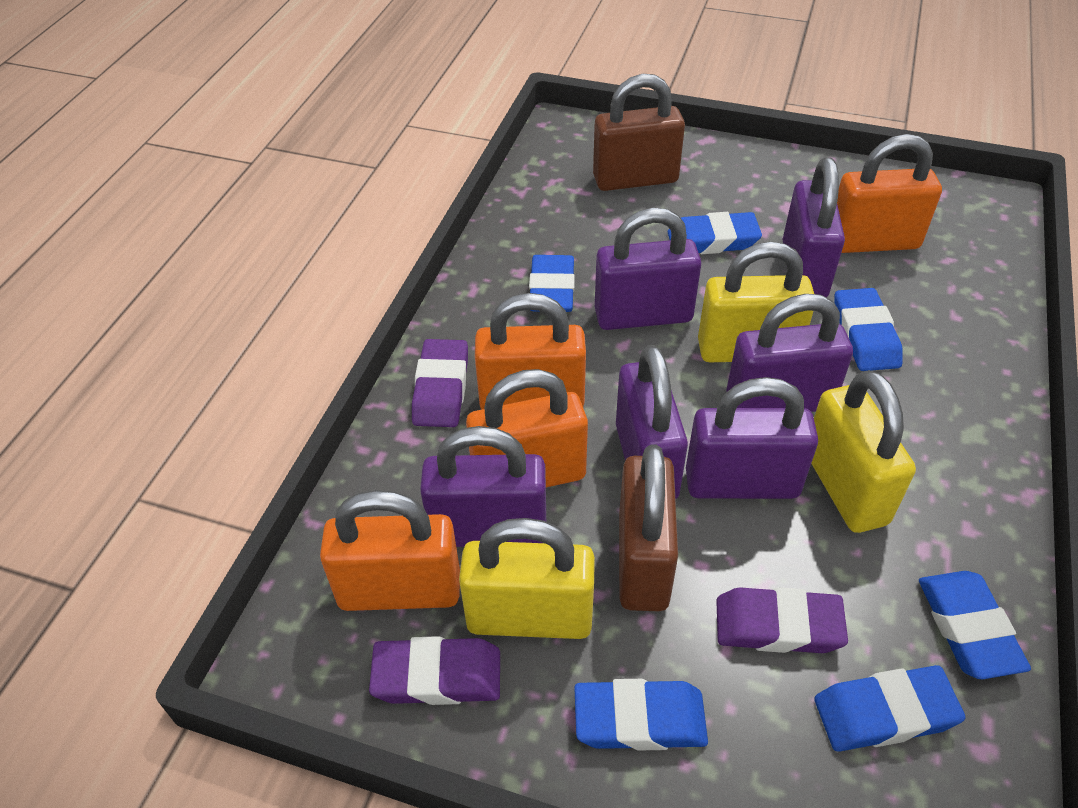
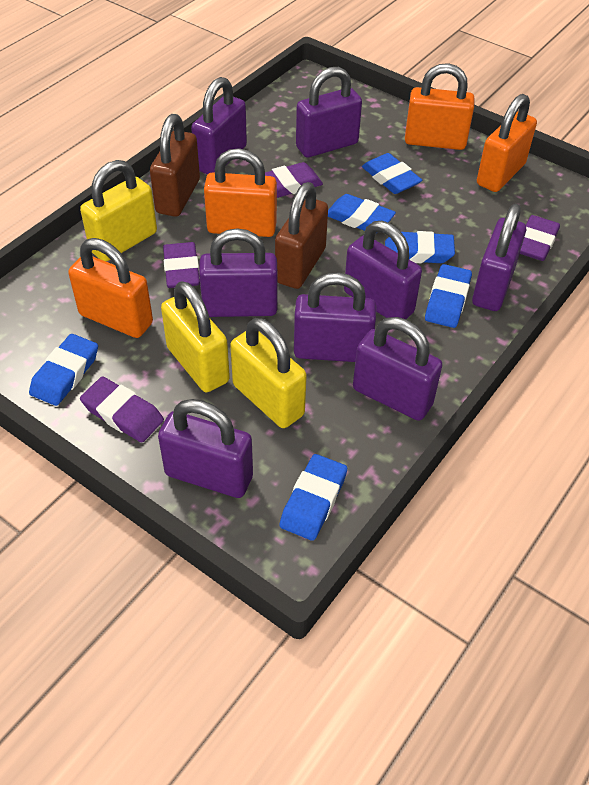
purple eraser: [369,636,500,705] [412,339,468,427] [716,587,848,653] = 3 -> [80,377,164,443] [163,242,200,288] [265,162,323,198] [520,215,560,261] = 4
purple padlock: [420,426,546,547] [595,208,701,330] [616,345,688,500] [686,377,818,499] [726,294,853,412] [782,158,845,297] = 6 -> [158,399,253,498] [191,77,247,174] [199,228,277,317] [294,272,376,362] [296,67,362,157] [344,221,422,319] [353,317,442,421] [472,204,526,311] = 8

